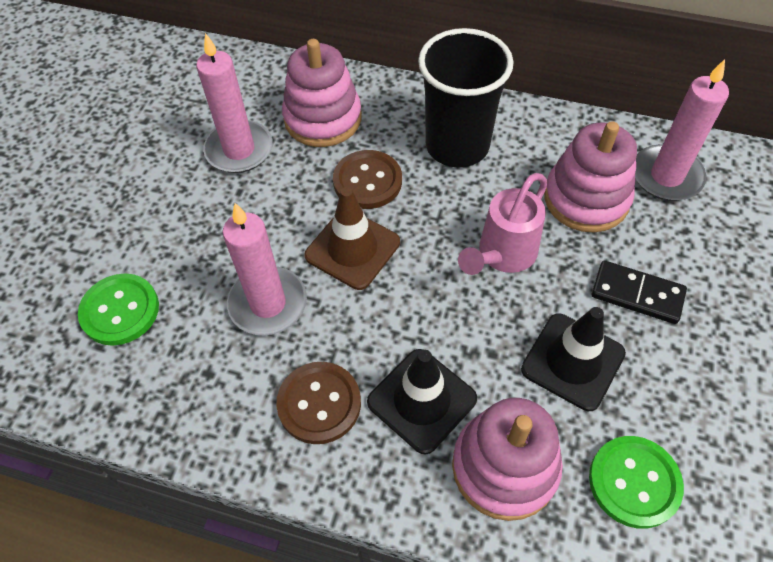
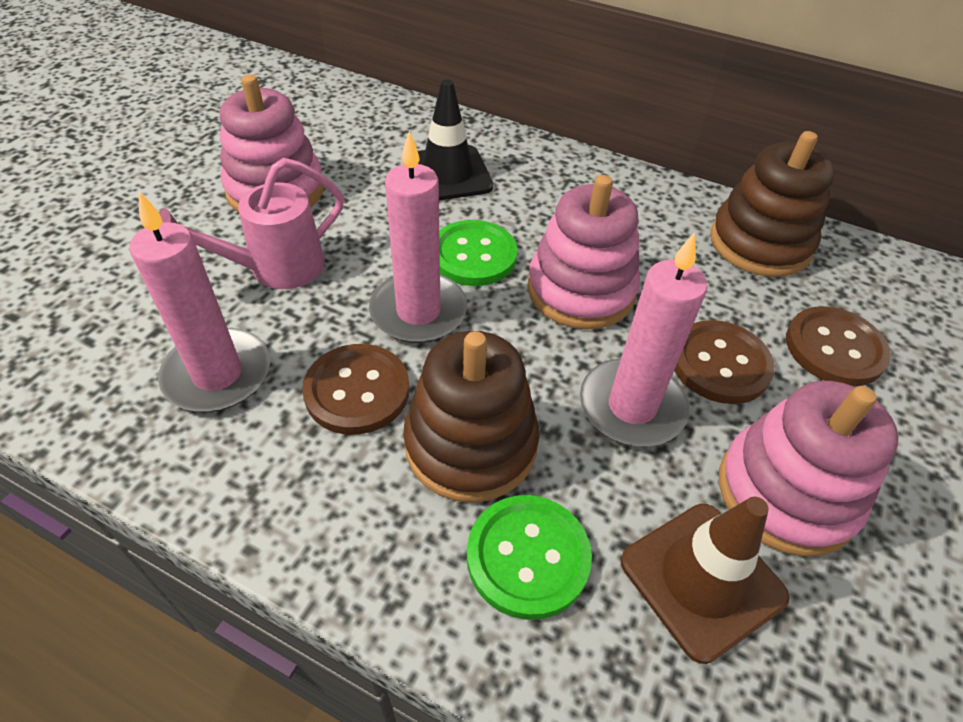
black cup: [418,28,513,168] = 1 -> none = 0
black domino: [592,261,687,324] = 1 -> none = 0
black traffic cone: [367,349,477,455] [521,307,626,411] = 2 -> [403,79,493,201] = 1
brown button: [276,362,361,444] [333,150,402,209] = 2 -> [302,344,409,435] [674,320,775,404] [786,306,891,387] = 3
brown stacking toy: none = 0 -> [403,331,539,503] [710,131,835,277] = 2

